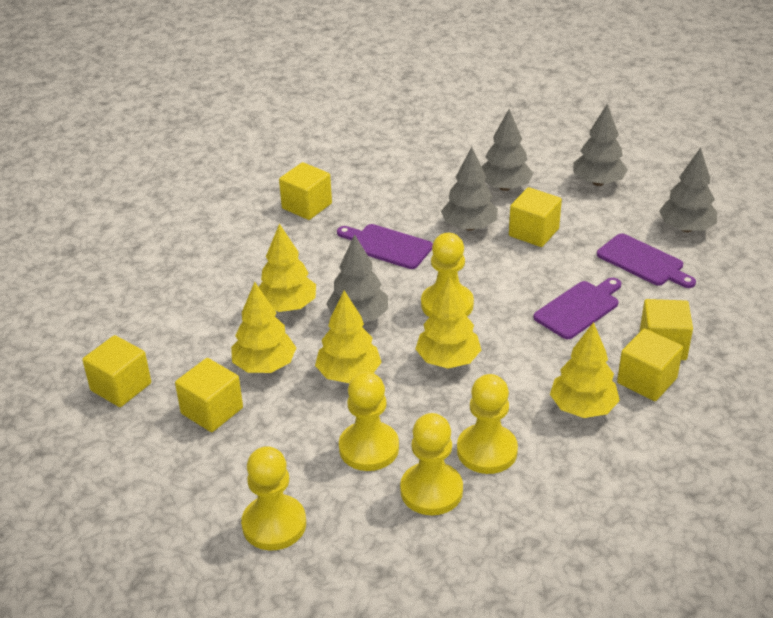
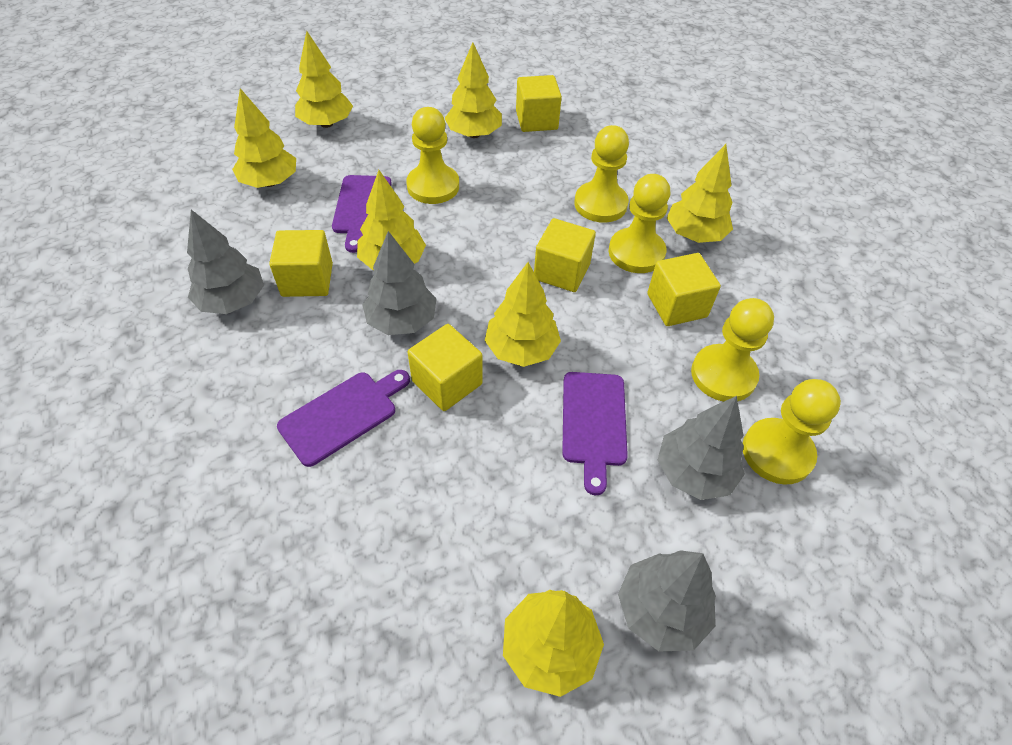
grey tree: [326,234,388,322] [441,147,498,231] [482,109,533,191] [573,104,628,186] [659,147,717,232] = 5 -> [187,210,264,314] [362,231,437,335] [618,550,716,651] [658,396,745,500] = 4
yellow cube: [82,335,151,407] [175,358,243,432] [279,162,332,220] [509,187,562,247] [617,328,683,401] [640,299,693,360] = 6 -> [269,230,333,297] [408,324,483,411] [516,75,562,132] [534,218,596,292] [647,253,721,326] = 5
yellow tree: [231,282,296,373] [259,224,316,312] [315,291,382,383] [416,276,481,369] [550,322,620,418] = 5 -> [232,88,296,188] [295,31,353,128] [357,170,426,270] [444,42,502,138] [485,262,561,367] [503,590,604,697] [667,144,733,243] = 7

